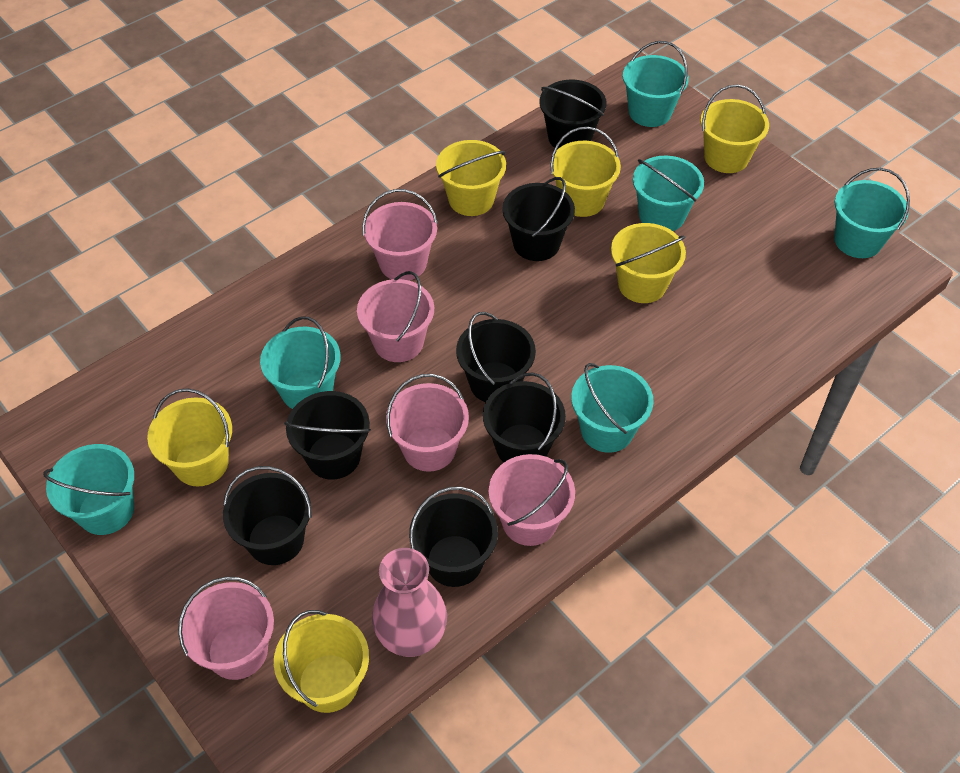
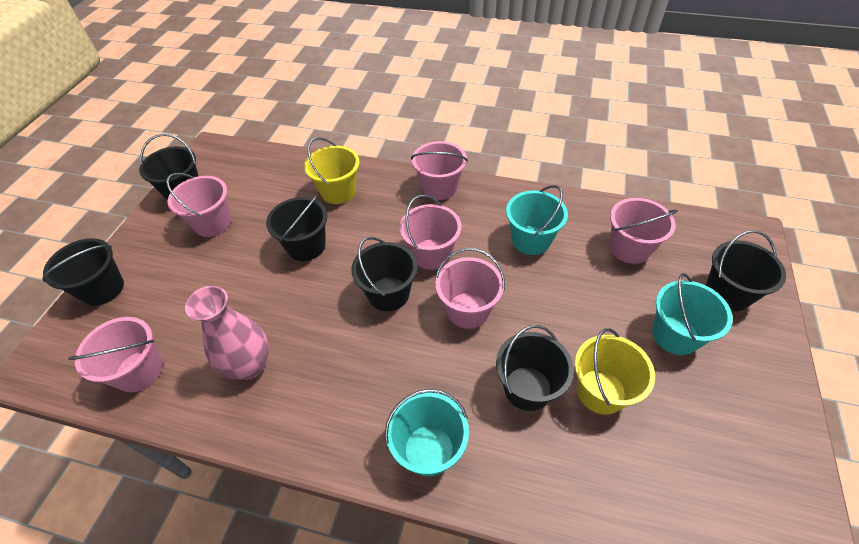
black bucket: [223,466,312,565] [284,391,371,480] [409,486,498,587] [456,312,536,402] [483,373,566,462] [502,177,575,261] [540,80,606,149] = 7 -> [42,238,124,306] [139,134,198,200] [266,195,327,261] [351,237,418,311] [496,325,574,411] [706,230,786,311] = 6
pink bucket: [178,577,274,680] [357,271,434,362] [362,189,438,280] [386,374,469,472] [488,454,575,546] = 5 -> [68,317,163,392] [166,173,231,237] [400,195,462,270] [411,141,468,200] [435,248,505,329] [610,198,678,264] = 6
turquoise bucket: [43,444,134,535] [260,316,341,409] [571,363,654,453] [623,41,689,127] [633,156,704,231] [834,168,910,258] = 6 -> [385,389,469,477] [506,185,568,255] [652,273,733,355] = 3
yellow bucket: [147,388,232,486] [274,610,369,713] [436,140,506,216] [550,127,621,217] [611,223,686,303] [700,85,769,173] = 6 -> [304,137,360,204] [575,328,655,415] = 2

